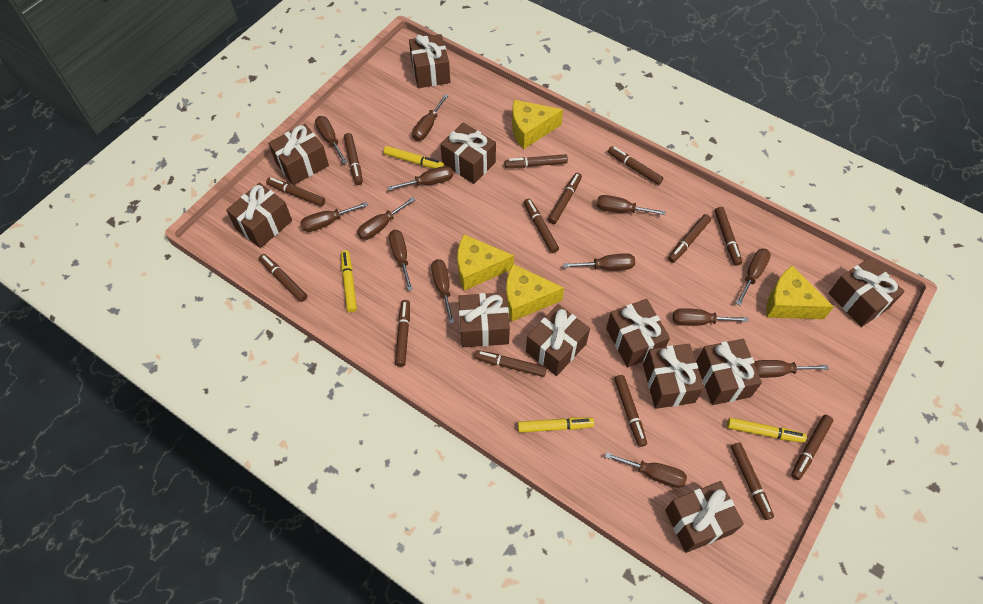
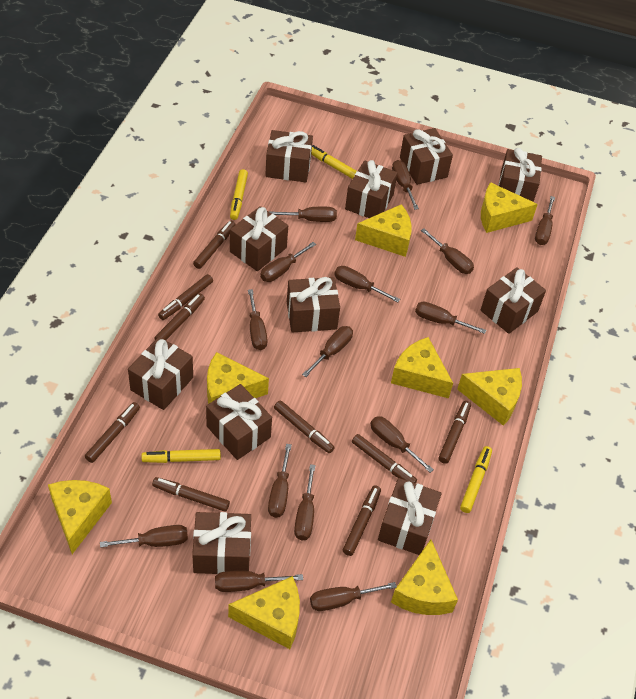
brown marker: [259,254,307,302] [266,177,325,206] [344,133,363,185] [395,300,410,367] [474,350,547,377] [504,154,568,168] [524,198,559,253] [548,173,582,224] [608,146,663,185] [614,375,647,447] [668,214,711,263] [715,207,742,266] [731,443,774,520] [791,415,833,480] = 14 -> [85,402,140,463] [152,477,230,512] [154,293,205,340] [158,274,213,320] [193,221,235,269] [274,400,335,453] [343,485,381,556] [352,434,417,484] [438,401,471,464] = 9
brown screwdriver: [300,202,368,232] [315,116,347,164] [357,197,416,240] [387,166,453,191] [389,230,413,291] [412,94,448,141] [431,259,454,324] [563,253,635,270] [597,195,666,215] [605,452,687,488] [673,308,748,326] [736,249,771,305] [754,360,829,378] = 13 -> [100,525,188,548] [215,571,303,592] [248,289,267,350] [260,242,316,282] [268,207,337,222] [268,444,292,518] [294,464,316,540] [302,326,353,377] [310,582,397,611] [334,266,400,302] [371,416,434,473] [392,160,419,210] [415,302,486,334] [421,228,474,274] [535,196,555,245] = 15
yellow cheese: [458,234,514,291] [506,264,564,322] [512,100,563,149] [766,266,834,319] = 4 -> [48,480,112,554] [207,352,269,404] [228,576,300,649] [355,204,412,257] [391,337,453,398] [391,540,458,615] [457,368,522,426] [481,182,538,233] = 8

